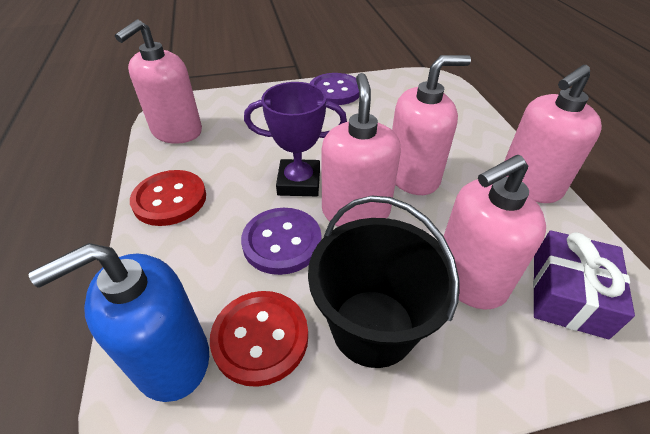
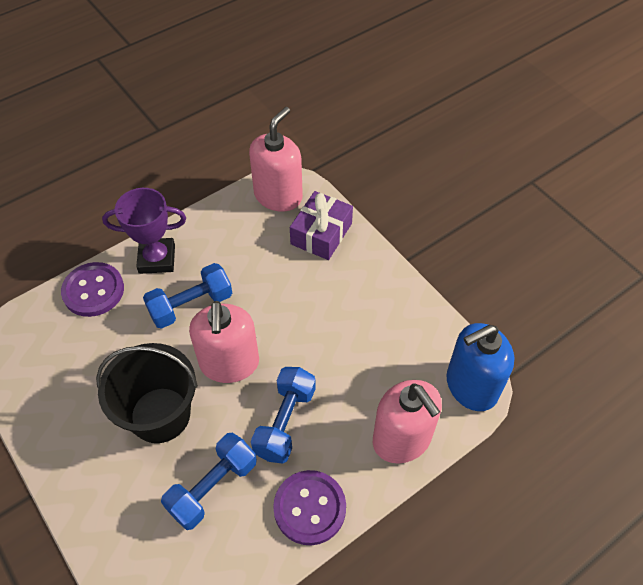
blue dumbbell: none = 0 -> [143,263,232,329] [161,433,257,530] [251,367,316,464] = 3
pink soap dispenser: [115,19,202,144] [321,73,401,227] [392,55,471,195] [444,155,546,310] [504,65,602,203] = 5 -> [189,301,259,383] [249,107,303,212] [373,380,442,464] = 3
red button: [130,170,206,226] [210,291,308,387] = 2 -> none = 0

